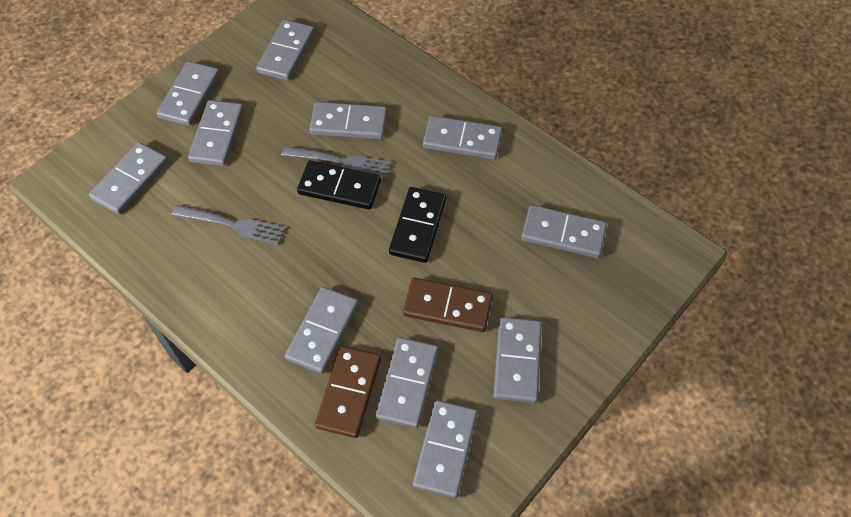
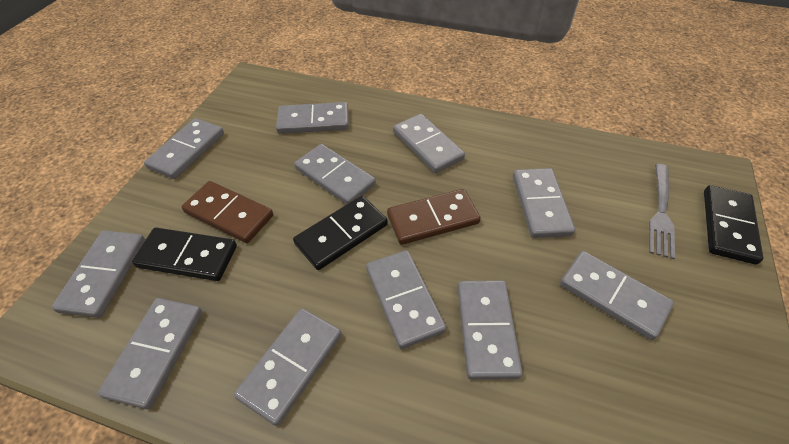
black domino: [297,160,381,209] [389,187,446,263] = 2 -> [132,227,237,281] [293,196,388,270] [704,185,764,265] = 3
grey fork: [172,205,285,245] [281,146,392,179] = 2 -> [649,164,675,259] = 1

